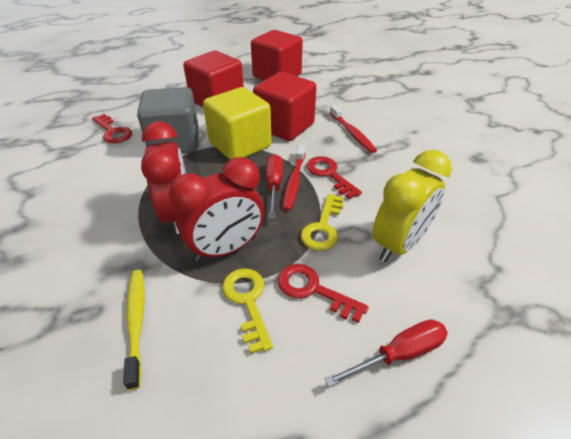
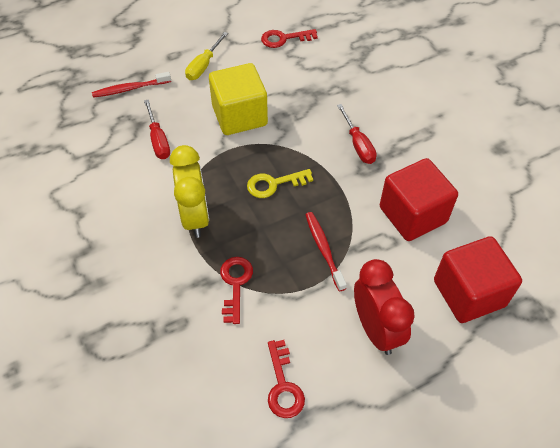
grey cube: [137,87,199,153] = 1 -> none = 0
red clock: [141,121,186,234] [169,157,265,262] = 2 -> [354,259,415,355] = 1
red cube: [183,51,244,107] [251,30,303,80] [253,72,316,141] = 3 -> [380,158,458,241] [434,236,522,323] = 2
yellow key: [222,268,273,354] [301,194,344,251] = 2 -> [247,169,313,198] = 1
yellow screwdriver: none = 0 -> [185,32,228,80] = 1
yellow toothbrush: [123,270,145,390] = 1 -> none = 0

